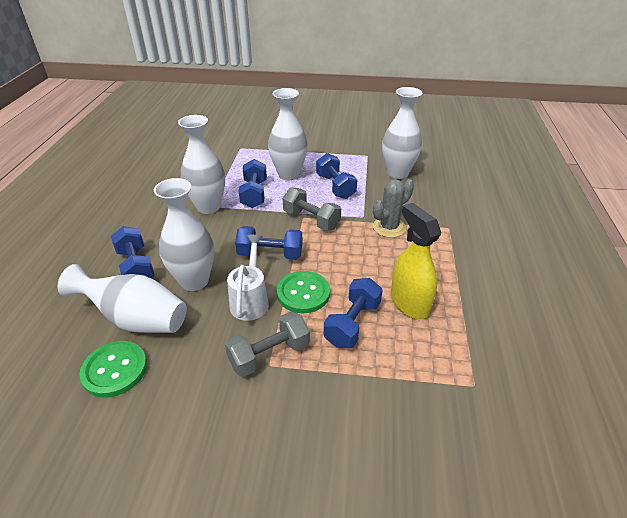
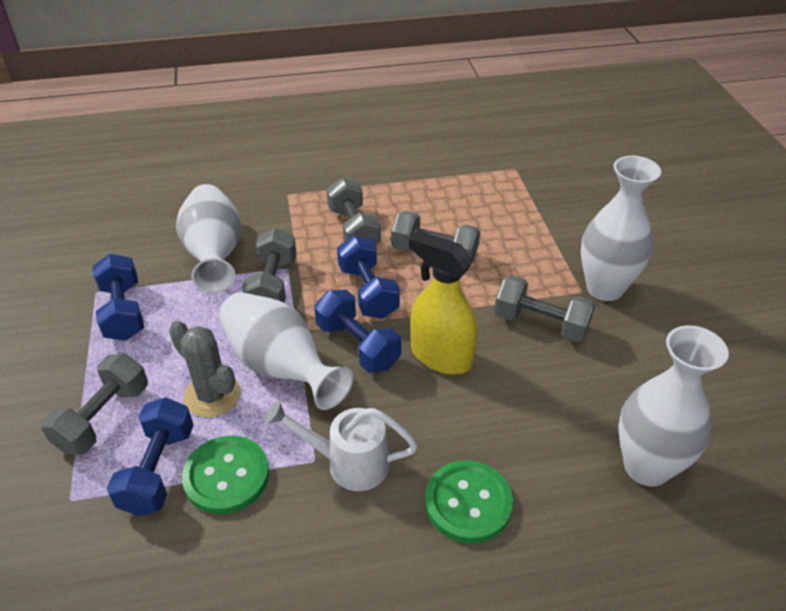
blue dumbbell: [111,226,155,278] [235,226,303,260] [239,159,267,208] [316,153,357,199] [324,278,383,348] = 5 -> [93,254,144,341] [107,397,194,516] [314,290,401,373] [337,235,400,319] = 4
grey dumbbell: [225,311,310,377] [283,187,341,230] = 2 -> [41,353,148,455] [242,228,297,303] [326,177,381,245] [391,211,480,261] [494,275,596,342] = 5
white vase: [58,264,187,333] [154,178,214,291] [178,115,225,214] [268,88,308,180] [382,87,422,179] = 5 -> [176,184,242,293] [219,292,353,410] [581,156,661,301] [618,325,729,487] = 4

